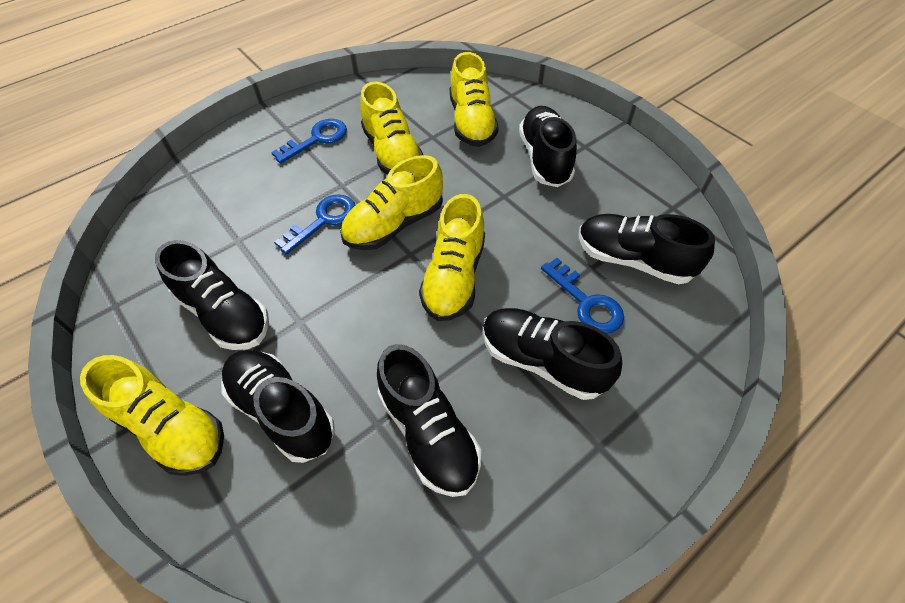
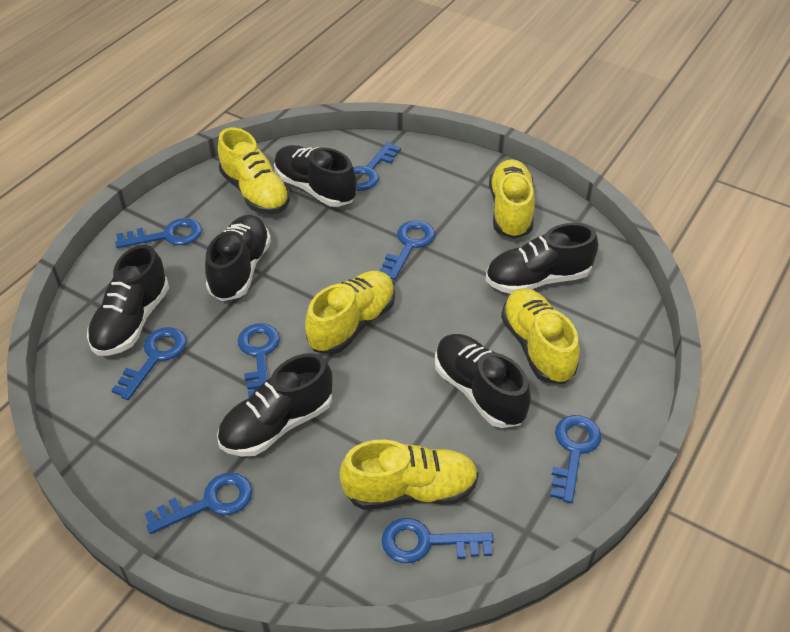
blue key: [271,119,347,164] [274,194,355,255] [541,258,624,334] = 3 -> [111,327,187,400] [115,218,202,248] [144,473,252,534] [238,323,280,398] [353,142,401,191] [379,220,435,280] [382,518,494,563] [550,415,601,503] = 8

